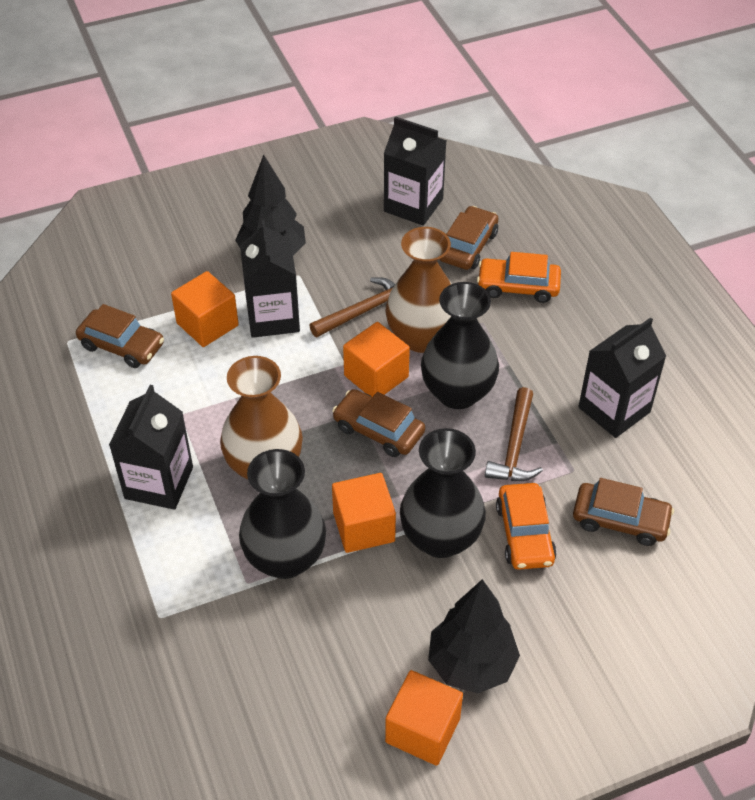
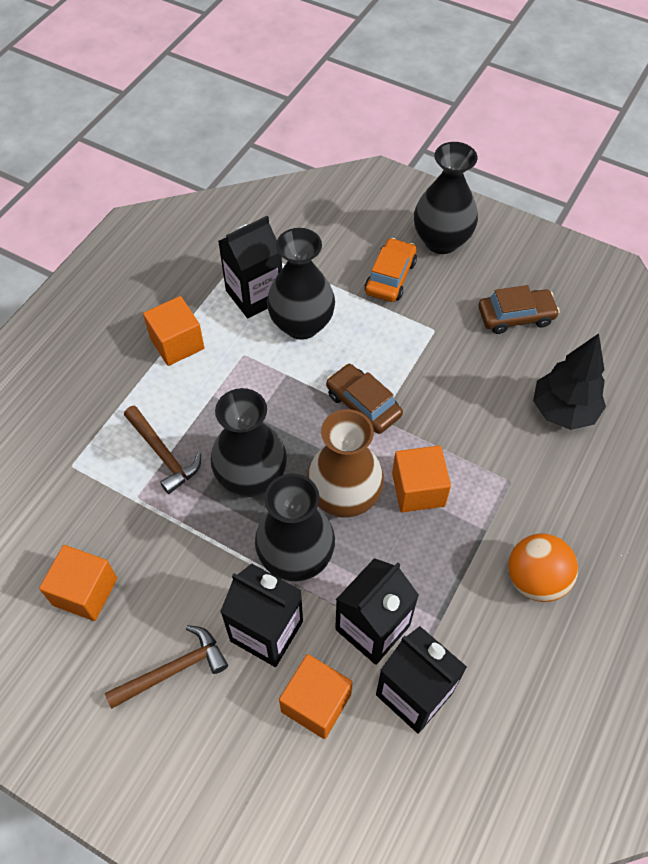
black tree: [235,155,306,256] [428,579,520,693] = 2 -> [533,333,606,430] = 1
black vase: [239,449,326,579] [400,428,486,558] [421,282,499,409] = 3 -> [210,388,287,497] [255,473,335,581] [267,228,335,340] [414,142,478,254] = 4
brown car: [76,304,164,368] [332,389,425,457] [439,206,499,270] [573,478,674,546] = 4 -> [326,364,403,434] [478,285,560,334] = 2
brown vase: [220,356,303,479] [386,227,451,353] = 2 -> [307,409,384,518] = 1
orange ball: none = 0 -> [508,534,578,602] = 1
orange car: [477,252,561,303] [496,483,557,570] = 2 -> [365,238,417,302] = 1

